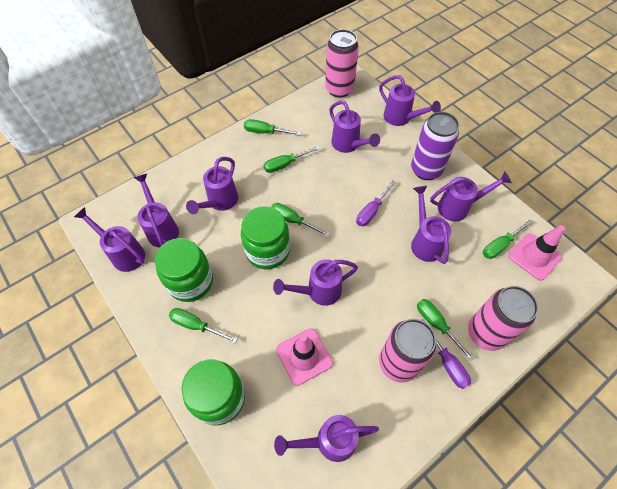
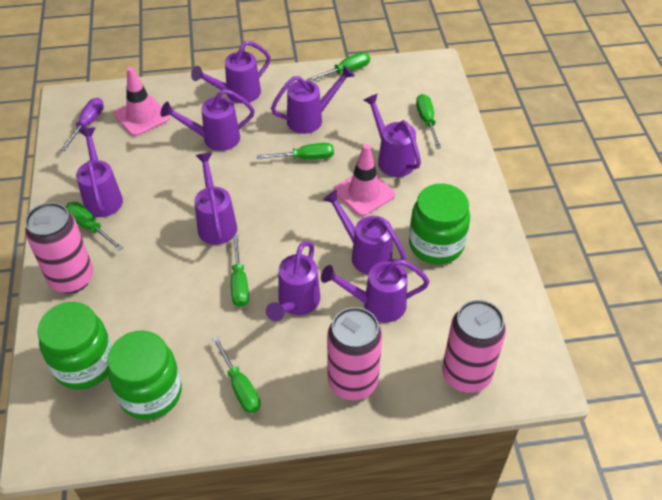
purple can: [411,112,459,180] = 1 -> none = 0
purple screwdriver: [356,181,396,226] [422,319,471,389] = 2 -> [60,98,104,151] = 1

